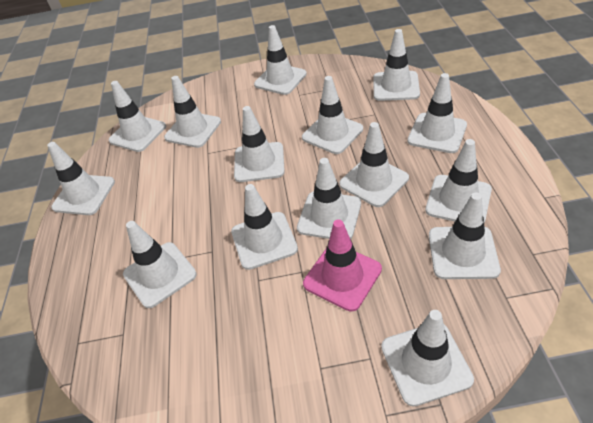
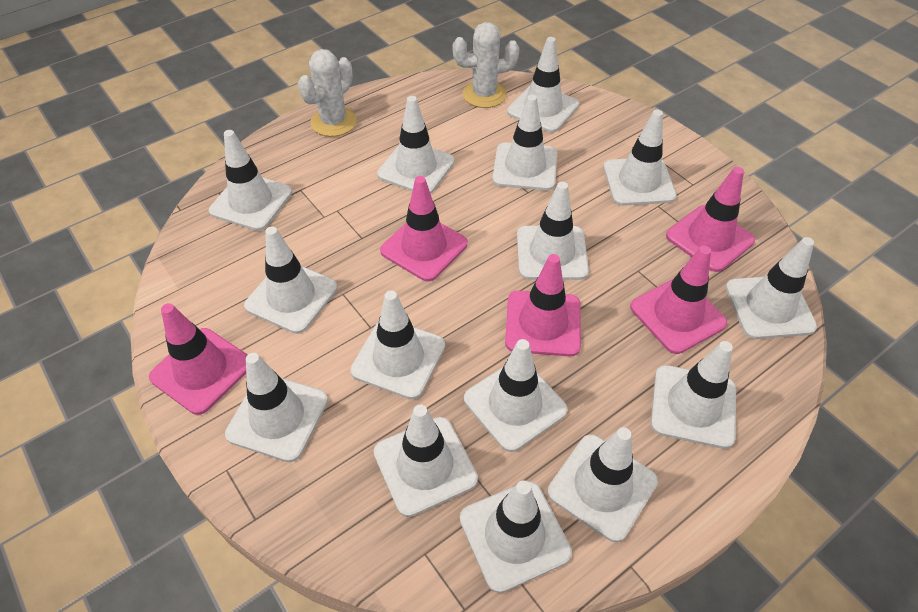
pink traffic cone: [303,219,382,312] = 1 -> [149,303,248,415] [380,176,468,281] [505,254,581,357] [630,245,727,354] [666,167,755,272] = 5
white cactus: none = 0 -> [298,49,357,137] [452,22,519,108] = 2

